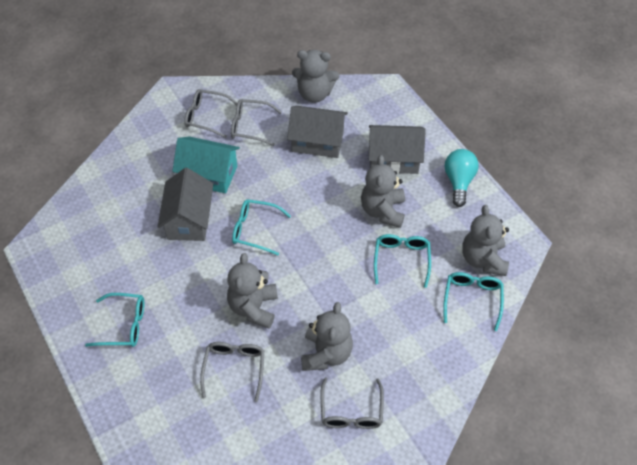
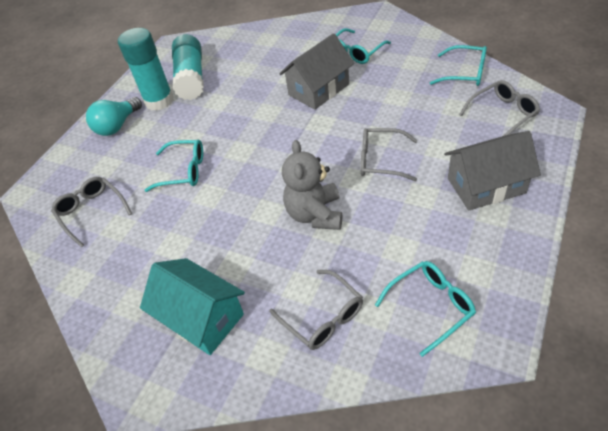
grey house: [157,168,213,241] [287,106,348,158] [369,125,426,174] = 3 -> [279,33,354,110] [444,131,541,210] = 2
grey teddy bear: [227,253,278,328] [292,50,339,103] [301,302,353,371] [361,155,405,228] [462,205,509,276] = 5 -> [282,140,342,230] = 1
turquoise glue stick: none = 0 -> [118,28,174,111] [172,34,204,100] = 2

